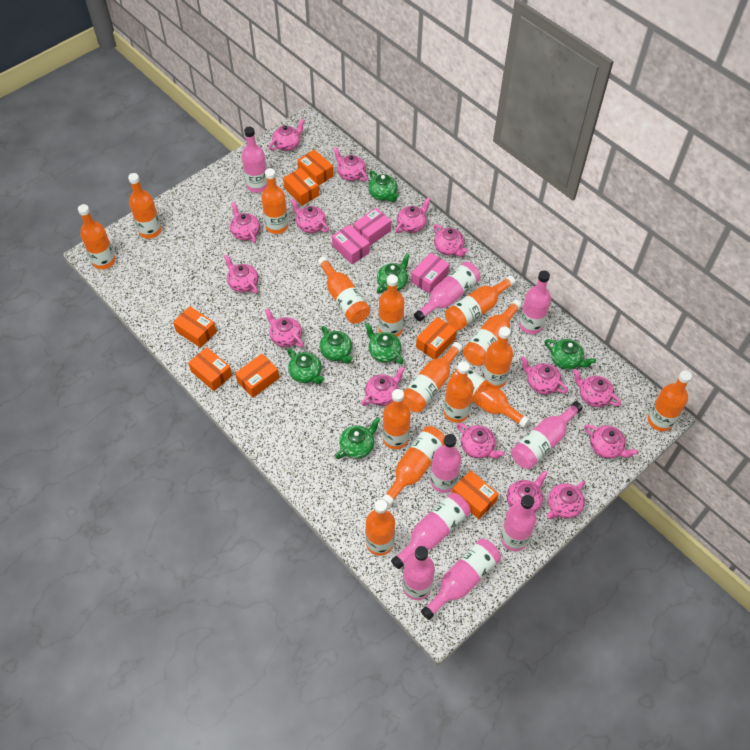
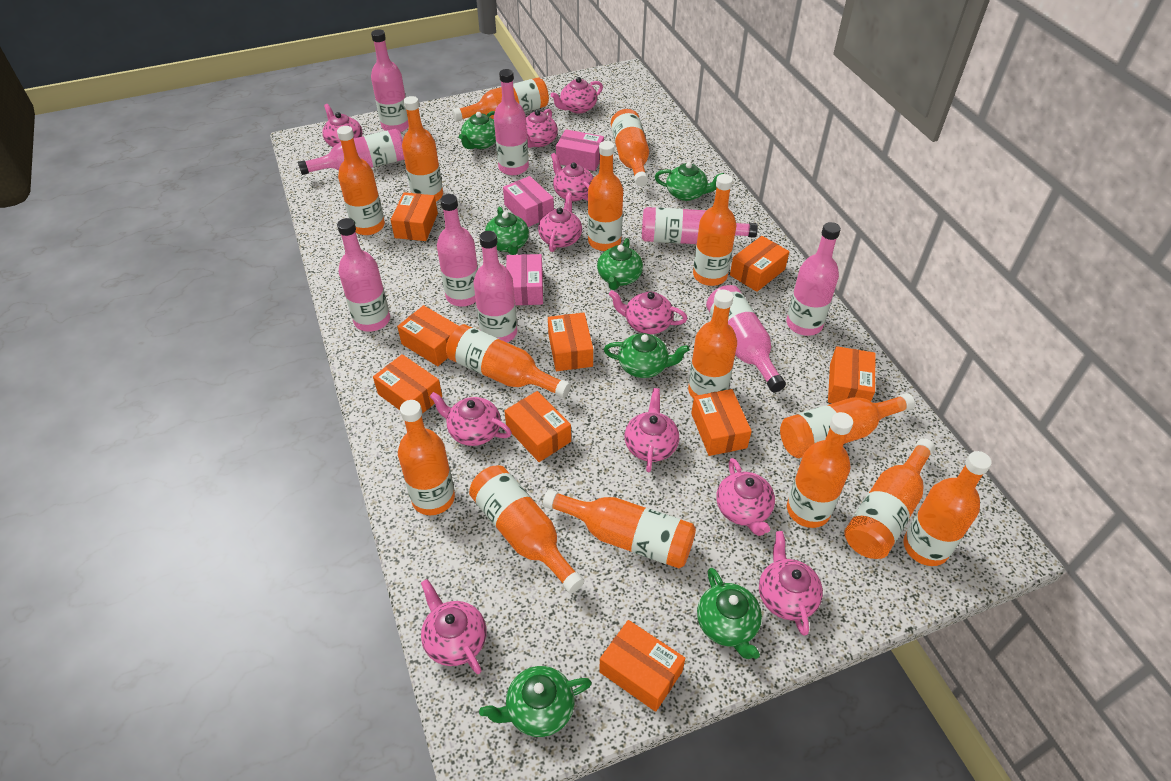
orange box: [173,306,217,348] [188,347,232,391] [235,354,279,398] [283,168,319,206] [298,150,334,185] [416,317,457,359] [452,470,499,519] = 7 -> [373,354,442,414] [391,192,438,241] [397,305,458,366] [505,391,571,462] [548,313,593,371] [599,620,685,712] [691,389,752,456] [730,236,789,292] [828,346,876,403] = 9
pink teapot: [224,254,258,294] [230,202,260,243] [264,309,304,348] [269,118,305,151] [291,199,329,233] [333,147,368,181] [361,366,405,406] [395,198,431,233] [434,224,468,257] [457,423,505,459] [506,470,548,516] [521,357,568,394] [547,481,585,520] [573,369,621,407] [584,425,638,459] = 15 -> [322,104,363,147] [421,579,487,674] [429,392,512,446] [526,109,558,148] [538,192,582,252] [551,77,603,114] [551,153,594,201] [609,290,687,334] [625,388,679,472] [716,458,775,536] [759,531,823,636] = 11

